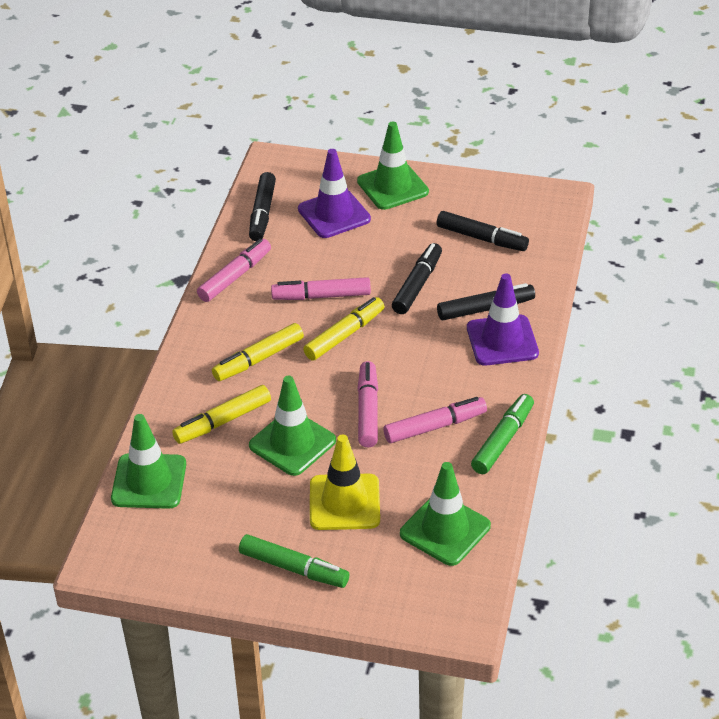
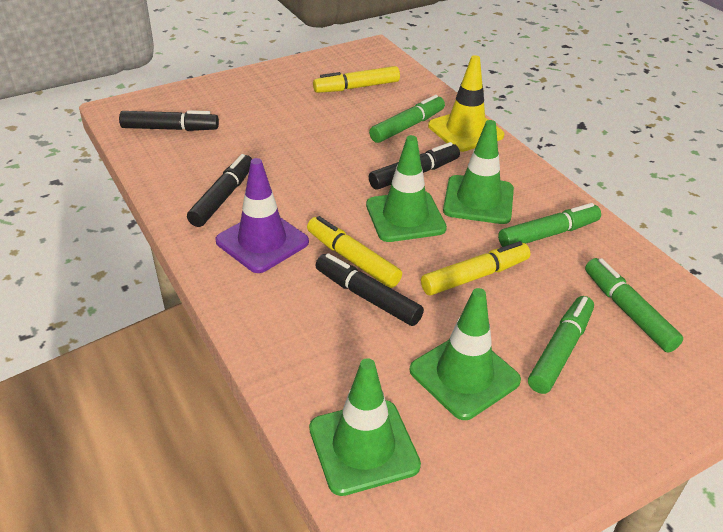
green marker: [239,534,349,588] [471,394,534,474] = 2 -> [369,95,445,143] [498,203,601,247] [528,296,594,394] [585,258,683,353] = 4
pink marker: [197,238,271,302] [271,277,371,300] [358,361,378,447] [383,397,487,443] = 4 -> none = 0
purple traffic cone: [298,149,371,238] [467,274,539,366] = 2 -> [215,158,309,273] = 1

